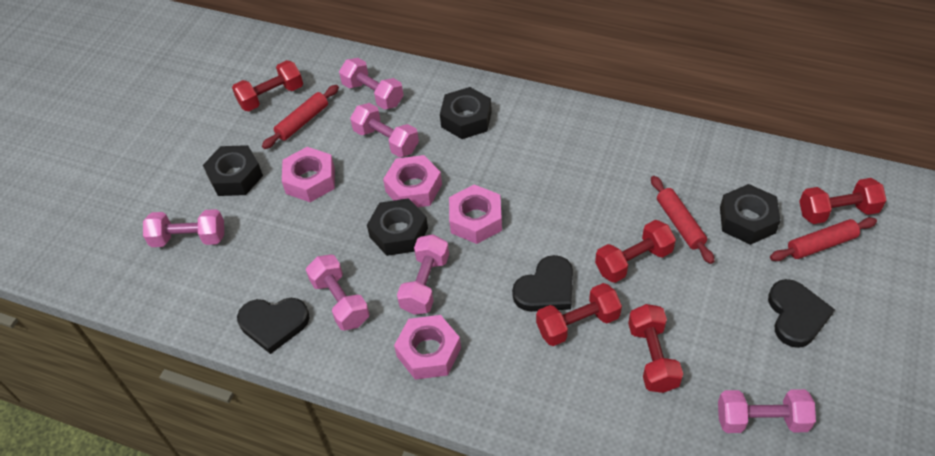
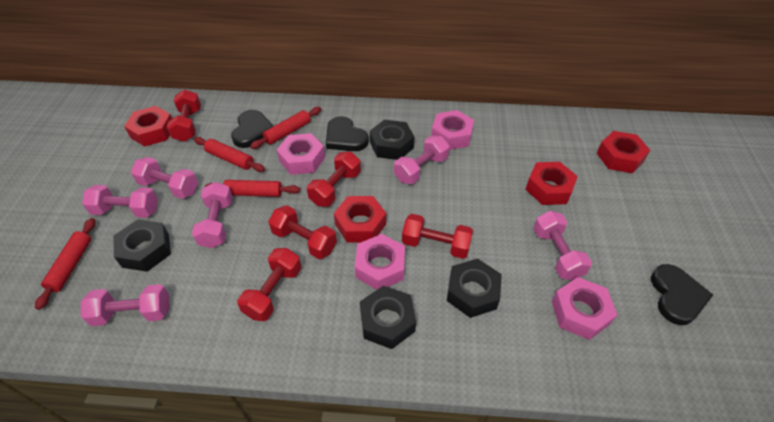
red nut: none = 0 -> [124,106,172,147] [334,196,386,243] [525,162,578,205] [597,131,650,173] = 4
red rolling pin: [262,85,339,149] [651,176,714,264] [770,217,877,261] = 3 -> [35,218,95,310] [194,137,265,172] [205,180,300,197] [250,107,321,149] = 4

